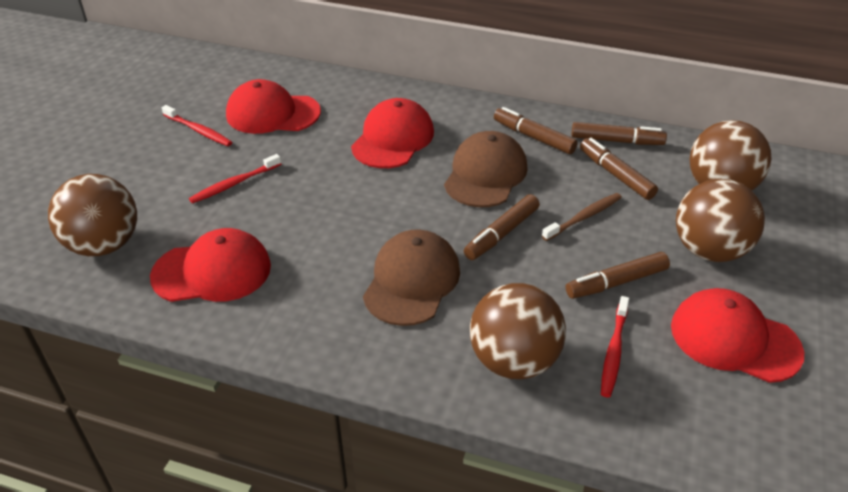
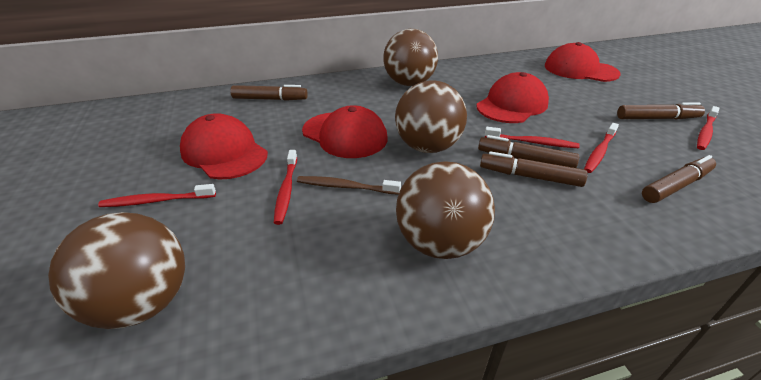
brown cap: [363,229,460,326] [444,131,527,207] = 2 -> none = 0
red toothbrush: [162,105,232,146] [189,154,281,203] [601,296,629,397] = 3 -> [98,184,216,207] [274,150,297,225] [485,127,580,148] [584,123,619,173] [697,106,720,150] = 5

